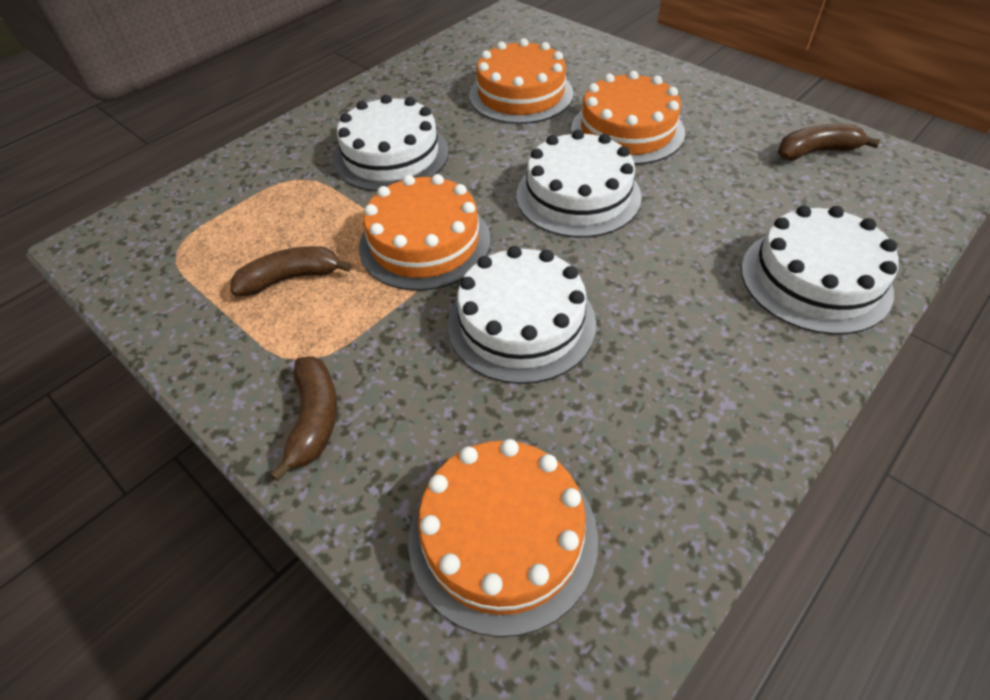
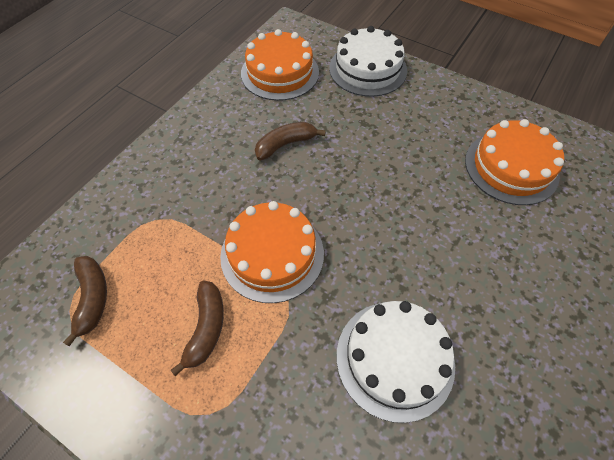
orange cake: [359,174,491,291] [408,439,598,637] [469,38,573,124] [571,71,685,165] = 4 -> [220,201,324,303] [241,29,319,101] [465,119,564,205] = 3
white cake: [334,95,449,192] [448,246,596,384] [516,130,642,238] [741,206,899,335] = 4 -> [329,26,407,97] [337,301,455,423] = 2

